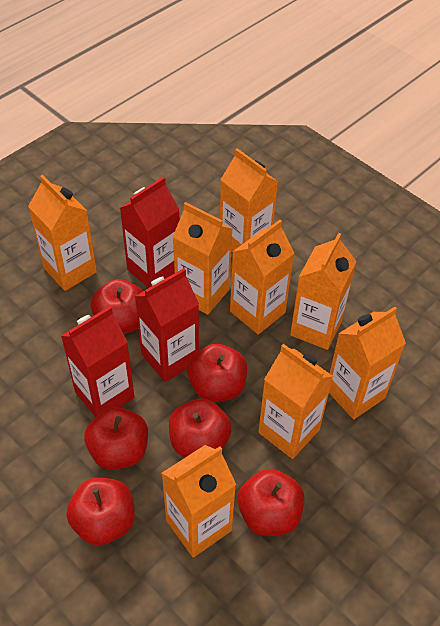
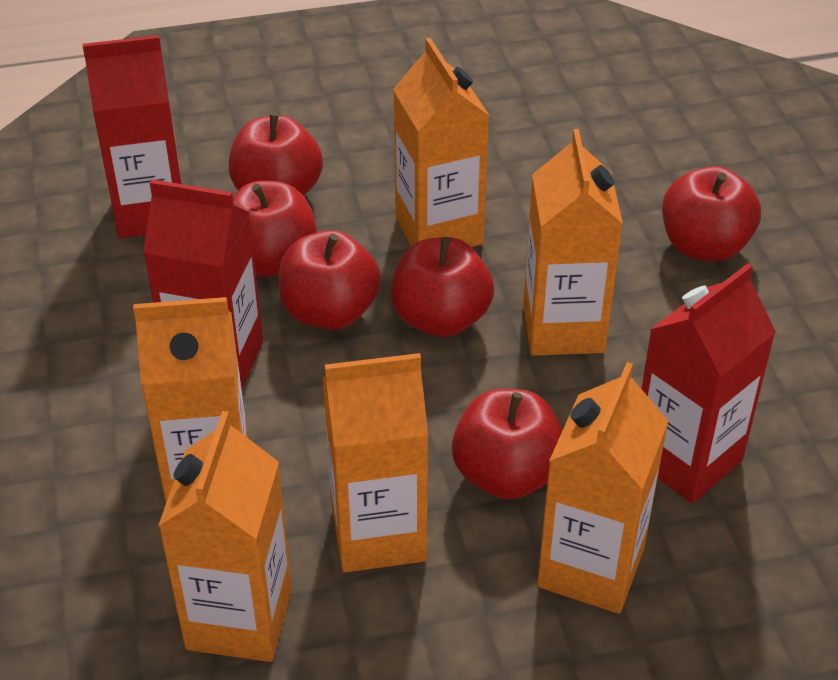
orange carton: [28,175,97,291] [162,445,236,558] [173,202,232,315] [220,148,278,253] [230,220,294,335] [258,344,333,459] [290,233,357,350] [329,307,406,419] = 8 -> [133,297,248,502] [158,411,292,662] [323,353,428,573] [393,38,489,247] [523,129,623,356] [537,362,668,614] = 6

